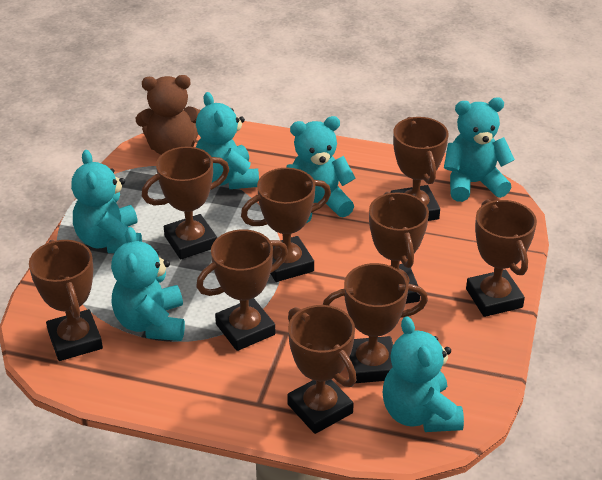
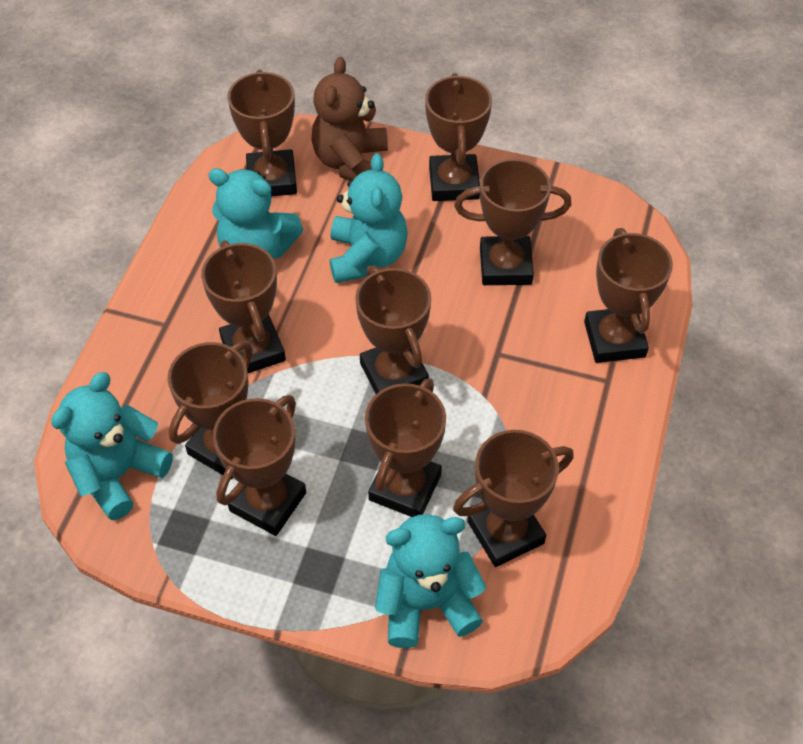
brown trophy: [29,240,103,361] [142,147,229,260] [196,229,288,351] [241,168,331,282] [287,305,356,434] [323,263,428,383] [369,192,429,304] [391,117,448,221] [466,199,537,317] = 9 -> [167,341,253,479] [201,240,286,373] [213,395,306,536] [227,70,297,196] [355,265,431,394] [365,378,446,517] [425,73,492,201] [453,430,574,567] [454,159,571,285] [584,228,673,363] = 10
turquoise teddy bear: [71,150,142,253] [111,227,185,341] [196,92,259,189] [286,116,355,223] [383,316,464,432] [444,97,515,202] = 6 -> [51,372,173,520] [208,168,303,258] [330,153,408,283] [375,514,487,648] = 4

